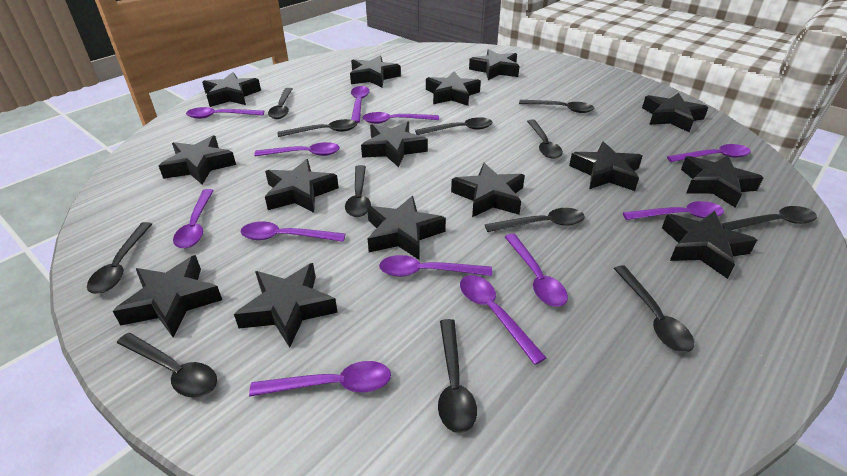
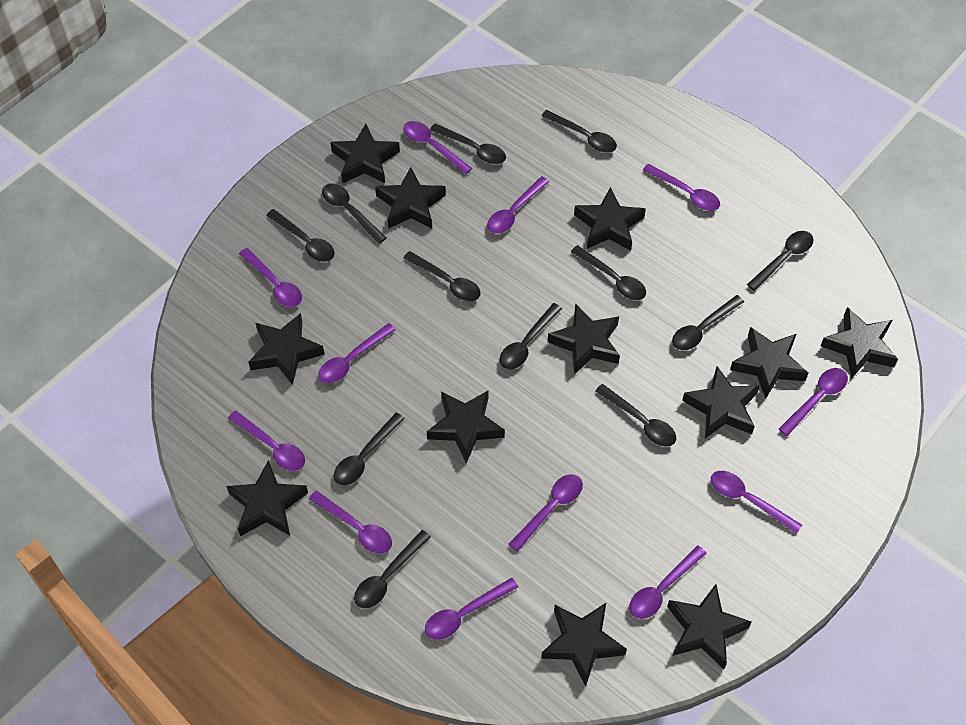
black star: [113,255,222,338] [159,135,236,184] [202,72,261,107] [234,263,338,348] [265,159,339,213] [350,55,401,87] [361,121,428,167] [367,196,446,260] [426,71,481,106] [451,163,525,217] [469,49,520,80] [569,141,642,191] [642,93,709,132] [662,211,757,279] [681,155,764,208] = 15 -> [226,460,308,536] [248,313,325,385] [330,124,400,183] [375,167,446,229] [427,390,505,463] [541,603,627,686] [548,303,620,375] [574,187,646,251] [667,584,752,669] [682,366,760,438] [730,327,809,399] [821,307,898,379] = 12

